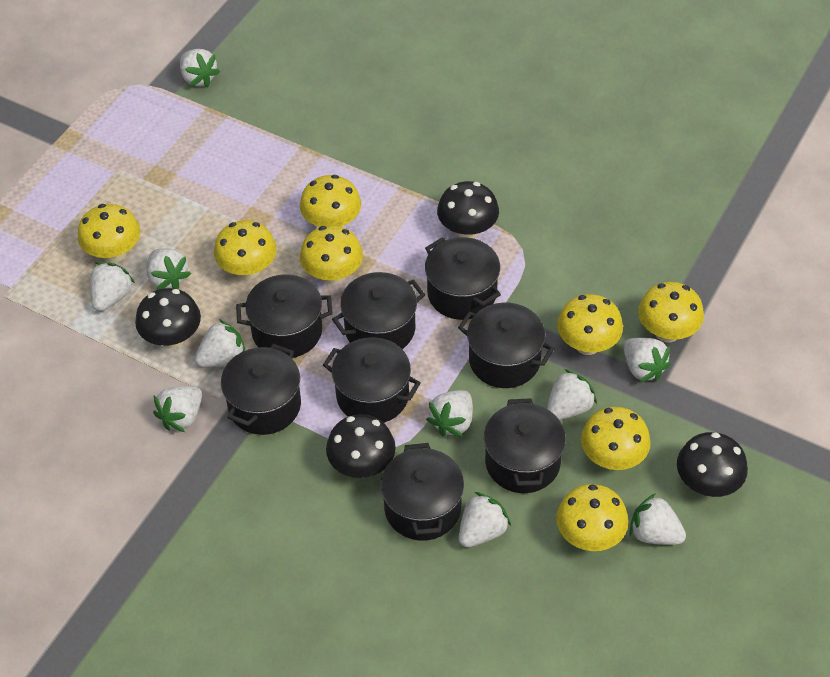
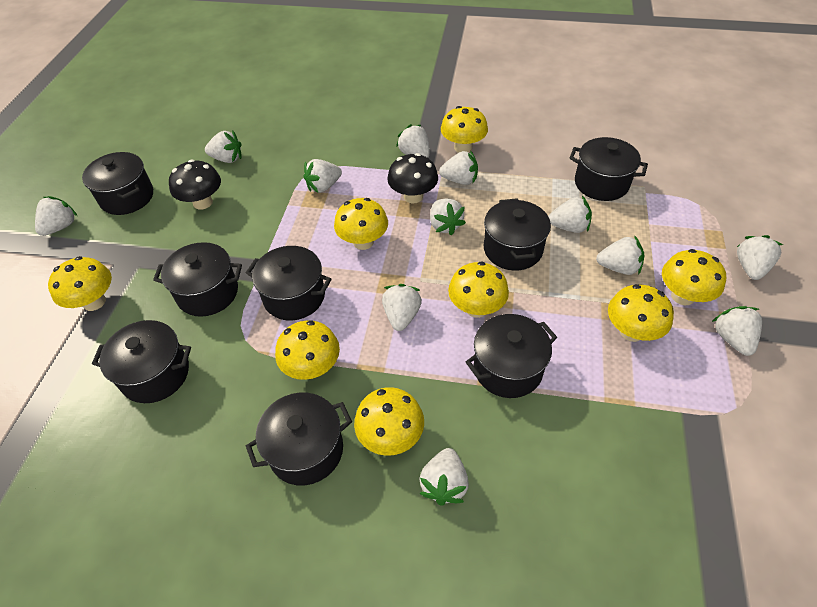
black mushroom: [135,288,201,349] [326,414,396,478] [437,181,499,238] [677,432,748,497] = 4 -> [169,160,221,210] [387,153,438,204] = 2
white strawberry: [90,262,135,311] [147,248,191,290] [153,386,202,432] [180,49,220,88] [194,319,245,367] [426,390,473,437] [458,492,511,547] [547,369,597,420] [623,338,671,382] [629,493,686,545] = 10 -> [35,196,77,236] [205,131,242,163] [304,159,342,193] [382,284,422,331] [396,124,430,158] [419,448,469,506] [430,199,466,236] [439,150,478,185] [548,196,592,233] [596,235,644,275] [712,306,762,356] [737,235,783,280] = 12

